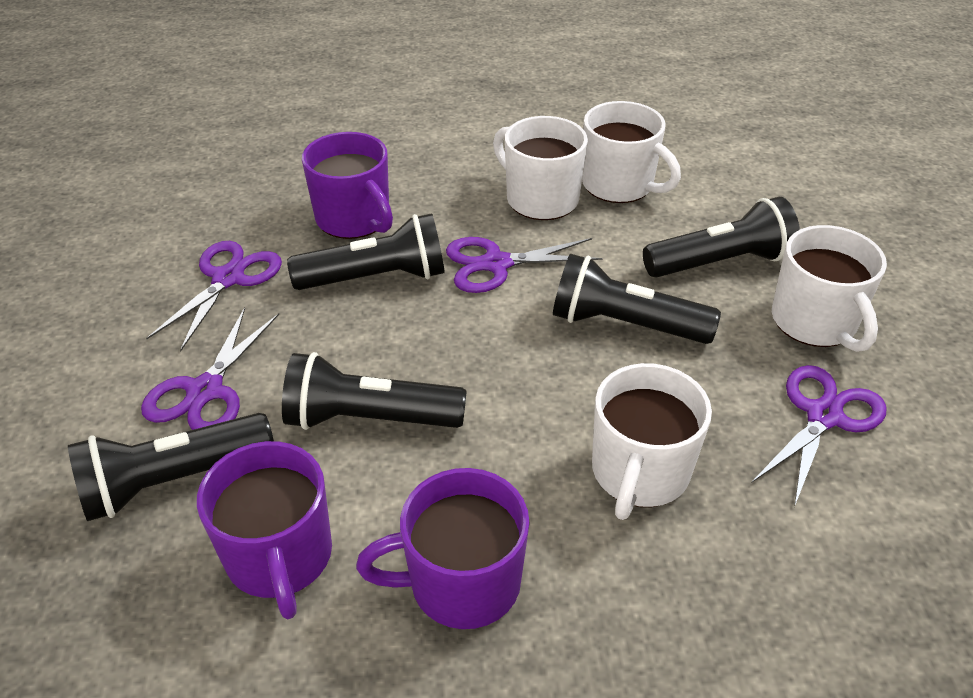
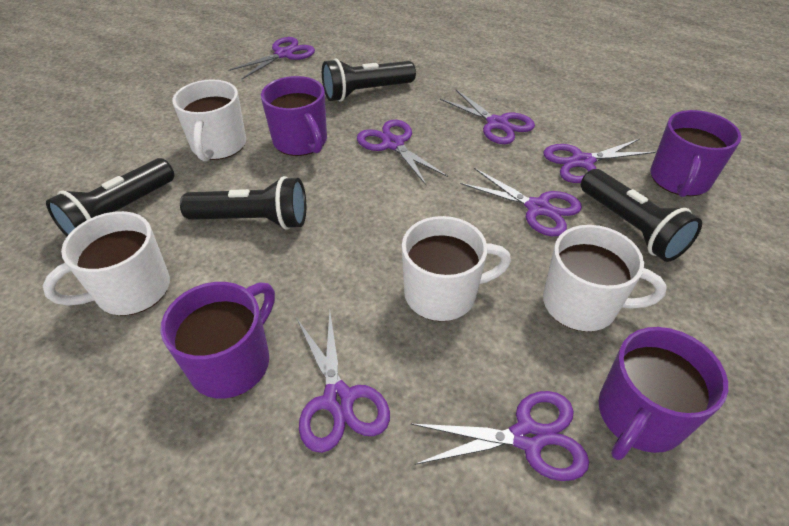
black flashlight: [68,413,274,521] [282,352,467,430] [287,213,445,290] [553,254,721,344] [643,197,800,278] = 5 -> [46,158,174,236] [180,176,306,230] [322,58,416,102] [581,169,702,262] = 4
purple mug: [197,441,332,619] [302,132,393,239] [356,468,529,629] = 3 -> [160,282,275,399] [261,76,327,156] [599,327,728,460] [650,110,742,197] = 4
purple scissors: [141,307,279,430] [146,241,282,352] [446,237,603,293] [751,365,886,507] = 4 -> [228,37,315,79] [297,311,390,453] [357,120,448,185] [411,391,589,481] [440,90,535,144] [460,168,582,236] [543,139,656,183] = 7

